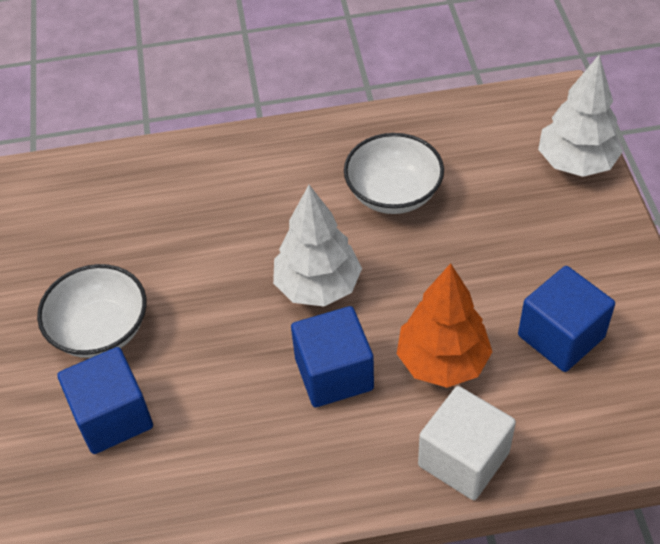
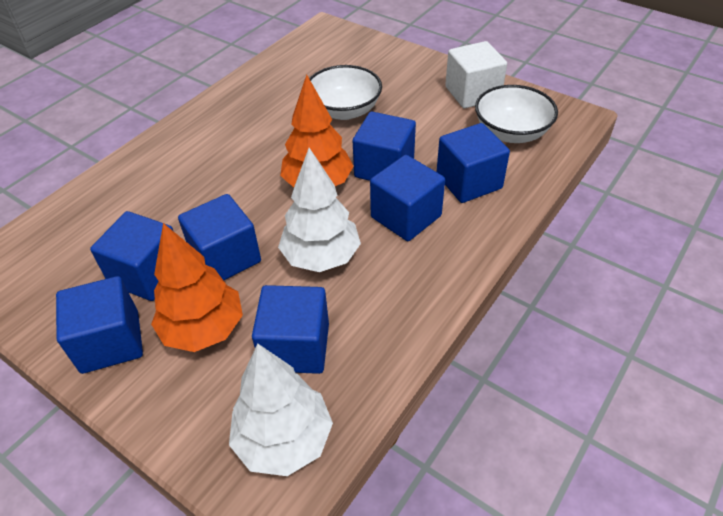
blue cube: [57,347,153,454] [291,306,374,407] [518,266,615,372] = 3 -> [56,276,143,374] [90,211,173,301] [178,194,261,281] [252,285,329,374] [353,112,416,181] [370,155,445,241] [437,123,510,203] = 7
orange tree: [397,263,492,388] = 1 -> [151,223,243,352] [280,75,354,187] = 2

